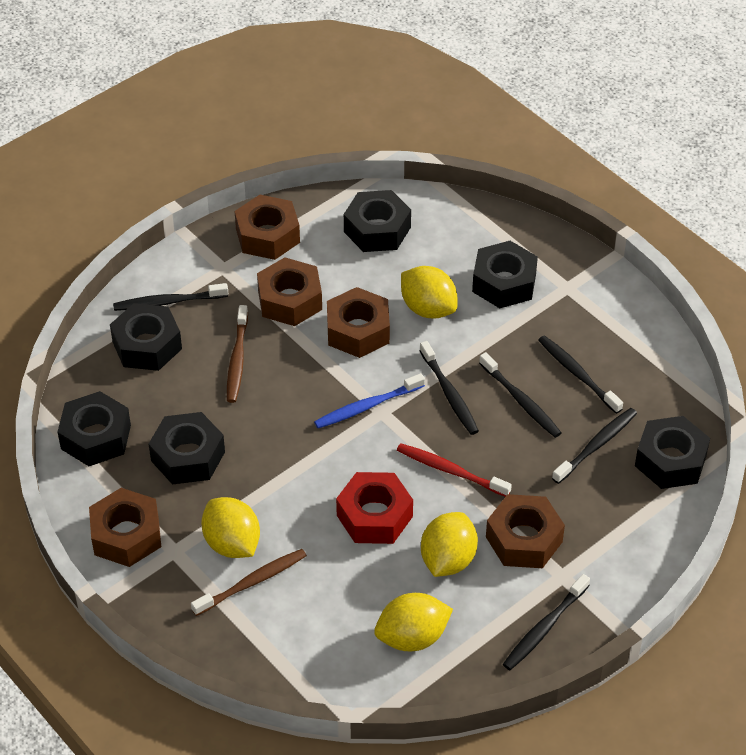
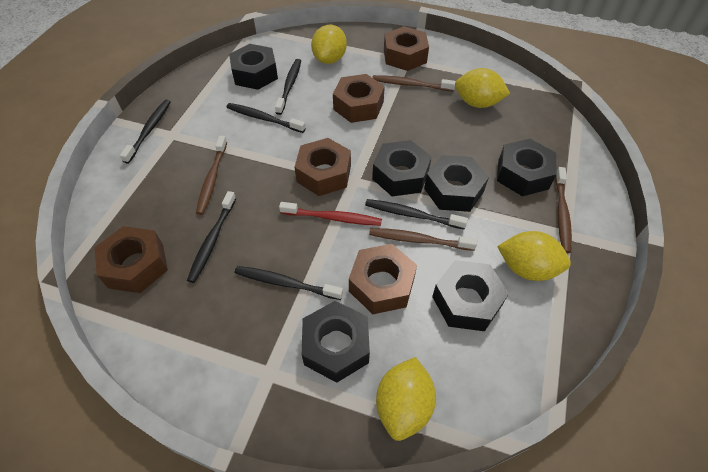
blue toothbrush: [314,373,425,428] = 1 -> none = 0
brown toothbrush: [191,549,307,616] [227,305,248,403] = 2 -> [196,136,227,215] [369,228,477,251] [372,75,456,91] [555,167,572,253] = 4
red nut: [336,472,413,544] = 1 -> none = 0

